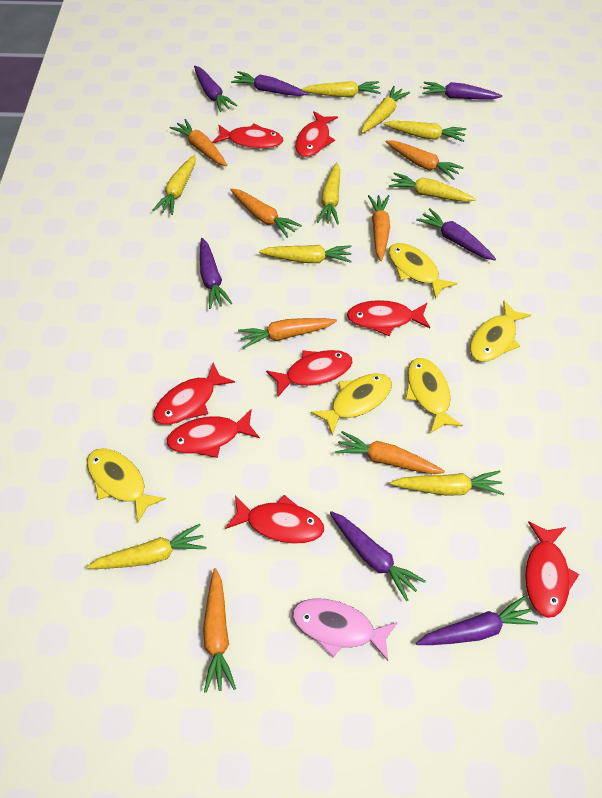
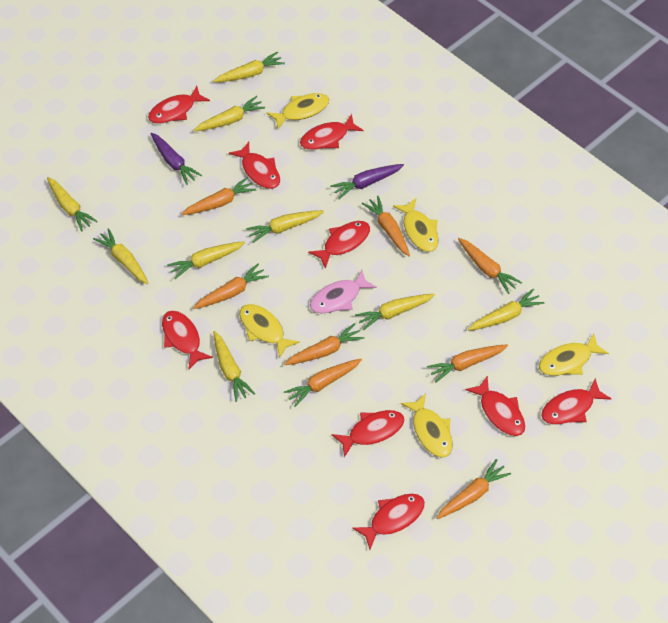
orange carrot: [170,119,228,167] [203,568,236,693] [230,188,302,238] [238,318,337,349] [335,431,445,474] [368,195,390,261] [386,140,464,180] = 7 -> [182,177,256,215] [193,263,269,309] [284,323,364,365] [284,359,362,407] [362,196,410,256] [427,345,508,383] [437,459,511,519] [458,238,522,294] = 8
purple carrot: [194,66,237,112] [200,238,233,309] [231,71,307,96] [330,511,426,601] [416,208,496,260] [416,596,538,645] [422,82,502,99] = 7 -> [151,133,202,185] [330,164,404,199] = 2
red fish: [153,362,235,425] [167,410,260,458] [212,124,283,149] [225,495,324,544] [266,350,353,397] [295,111,338,157] [347,300,430,336] [525,521,579,618] = 8 -> [148,86,210,124] [162,311,213,370] [229,142,280,189] [300,114,364,150] [308,221,370,269] [331,410,404,457] [352,494,425,549] [465,375,525,436] [541,378,611,424] = 9

